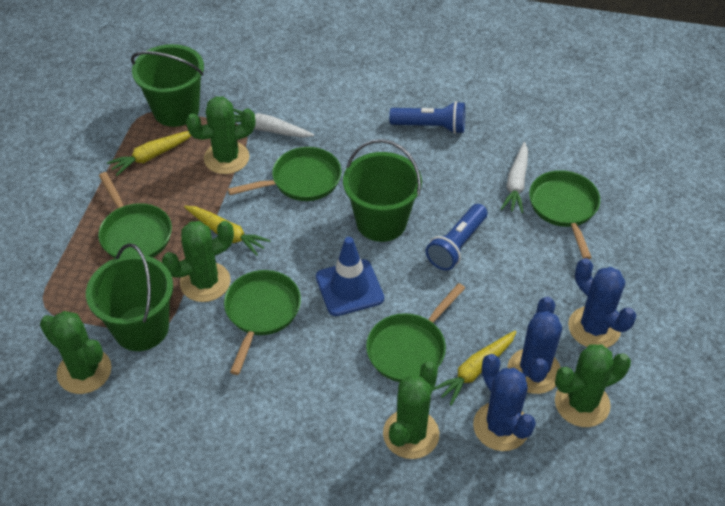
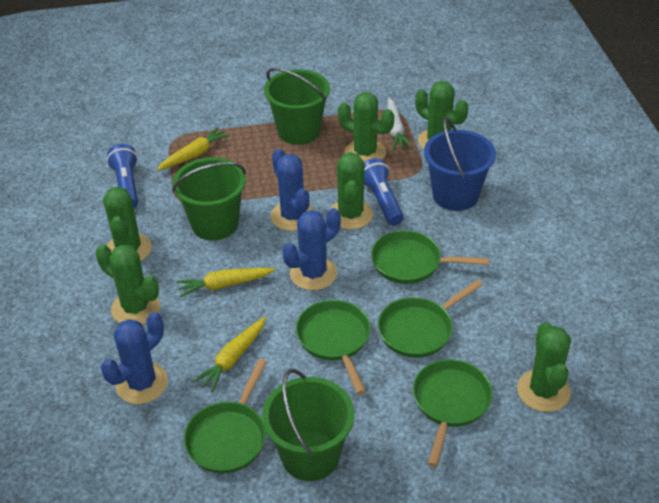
blue bucket: none = 0 -> [424,117,496,211] = 1
blue traffic cone: [316,237,384,316] = 1 -> none = 0
green cactus: [40,311,111,394] [162,221,234,302] [186,96,255,174] [383,362,439,459] [555,344,631,427] = 5 -> [96,245,160,324] [103,187,152,261] [330,152,373,230] [338,92,394,162] [415,81,468,149] [517,322,571,412] = 6
white carrot: [233,108,314,138] [501,142,528,213] = 2 -> [387,98,412,150] = 1

